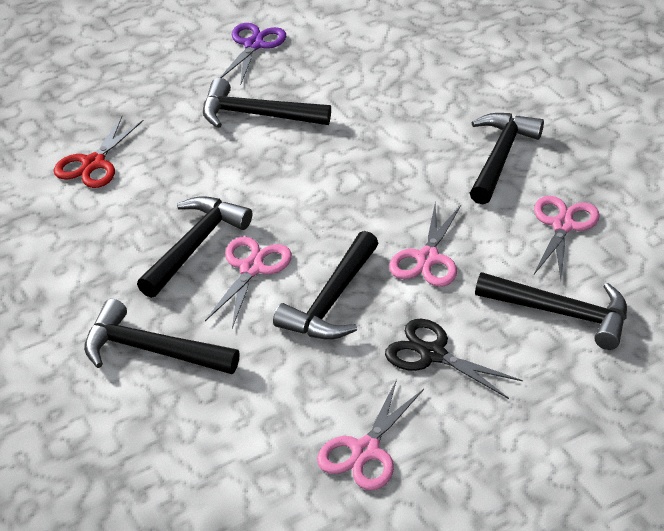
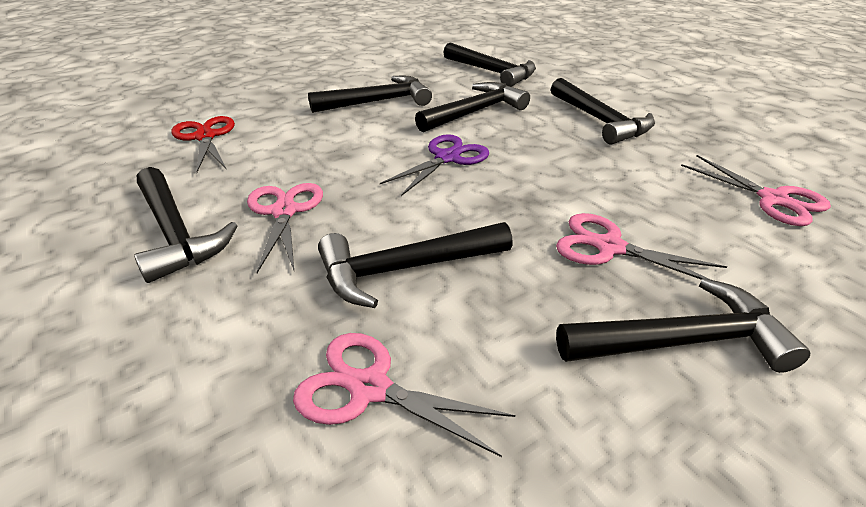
black hammer: [84,299,240,374] [137,196,252,298] [203,78,331,128] [273,231,379,340] [470,113,544,204] [475,272,627,350] = 6 -> [134,167,238,283] [308,76,432,113] [318,222,513,308] [415,82,530,132] [443,42,536,87] [551,78,655,144] [556,278,810,373] = 7
black scissors: [385,319,523,399] = 1 -> none = 0

